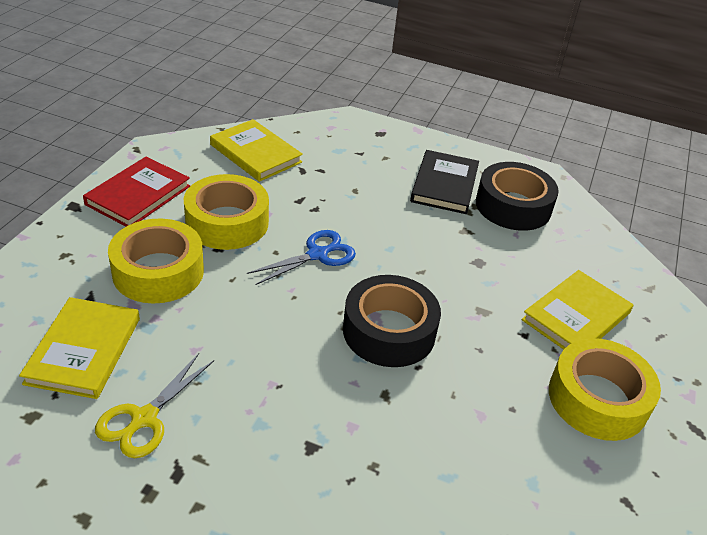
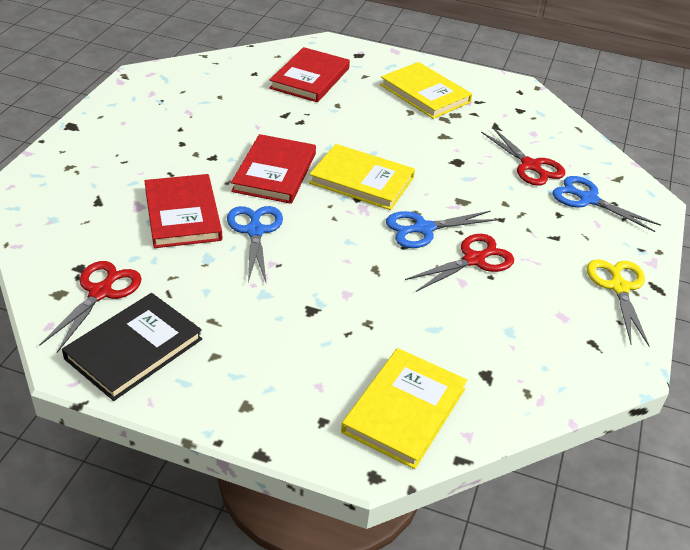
black tape: [343,275,441,367] [476,162,559,231] = 2 -> none = 0
blue scissors: [247,230,356,285] = 1 -> [227,206,283,282] [386,211,498,248] [552,176,661,232] = 3
red book: [83,157,190,227] = 1 -> [144,174,222,248] [231,134,316,204] [270,47,350,102] = 3
red scissors: none = 0 -> [39,261,142,353] [405,234,514,292] [481,127,565,186] = 3
yellow tape: [108,219,204,303] [184,174,269,250] [549,338,661,441] = 3 -> none = 0

